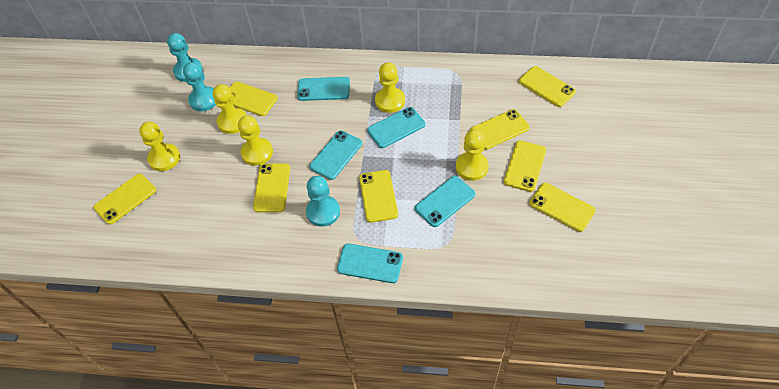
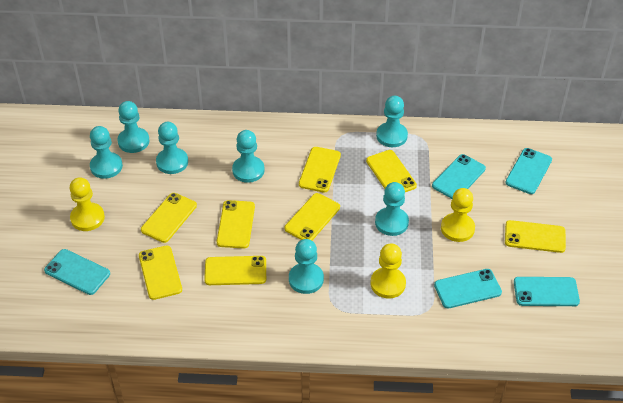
turquoise pawn: [167,33,203,82] [183,62,216,111] [306,176,340,227] = 3 -> [90,126,123,179] [117,101,150,153] [156,122,188,174] [232,130,265,183] [289,239,324,294] [375,182,409,236] [376,96,408,147] = 7
yellow pawn: [139,122,180,171] [213,84,246,134] [238,115,273,166] [375,63,405,113] [456,129,489,181] = 5 -> [70,177,105,231] [370,243,406,298] [441,188,475,242] = 3

